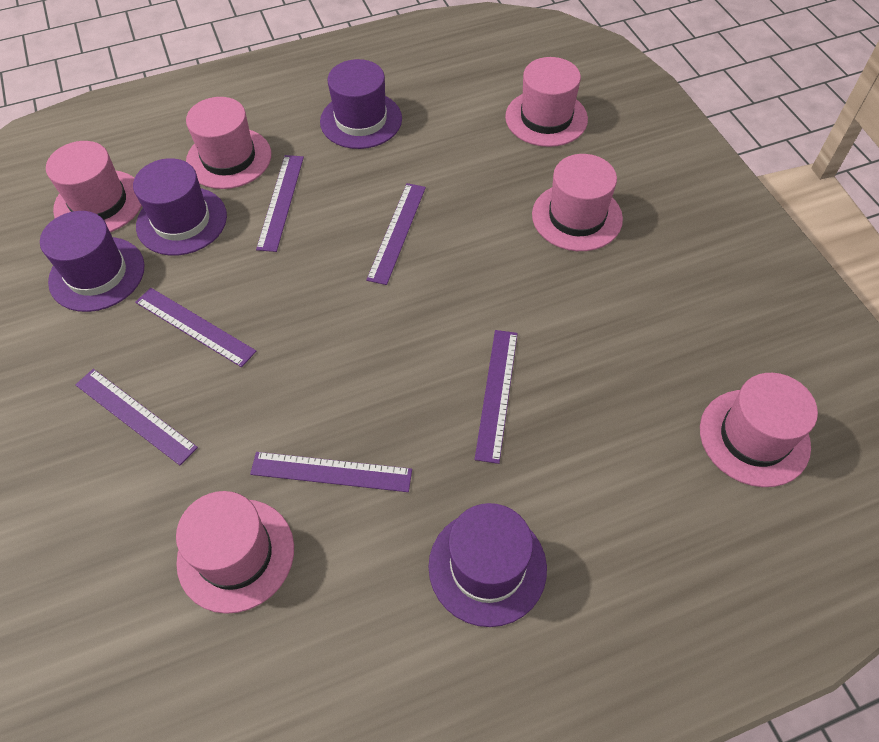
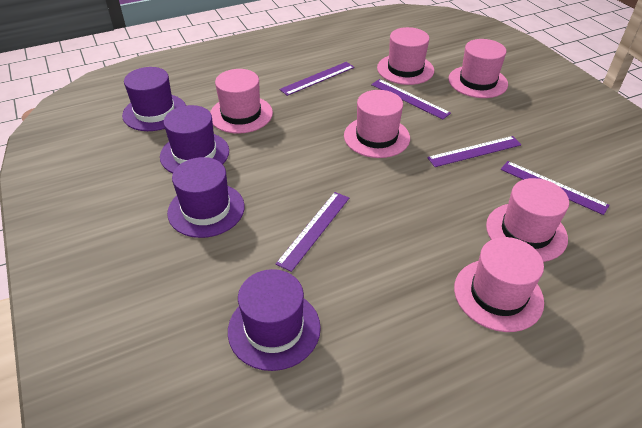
purple ruler: [75,369,198,465] [135,288,256,367] [250,452,412,492] [256,155,304,252] [366,183,426,285] [474,330,518,464] = 6 -> [276,192,349,272] [279,62,354,96] [371,79,451,120] [427,136,521,167] [501,161,610,215] = 5

